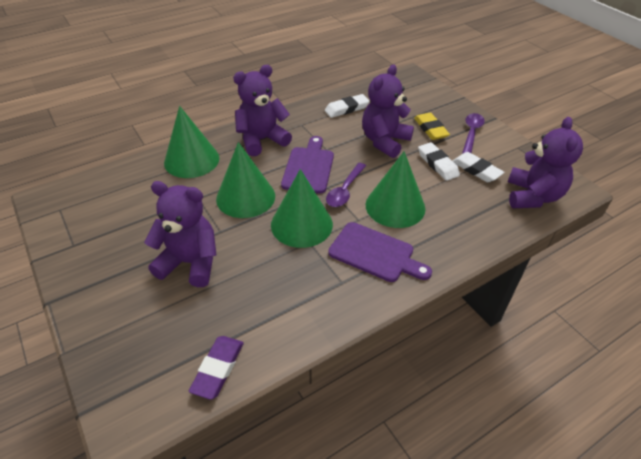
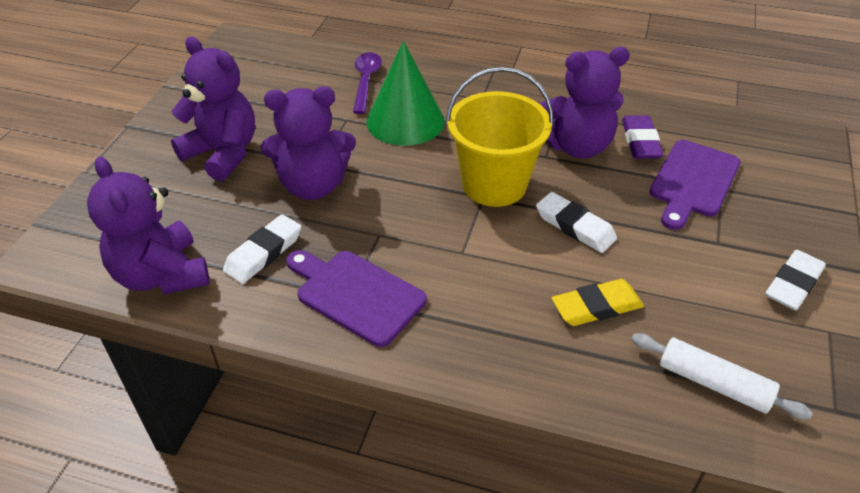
green cone: [164,106,219,178] [216,142,275,218] [271,169,333,248] [366,151,425,228] = 4 -> [366,41,445,146] = 1
purple spoon: [326,163,366,207] [462,113,485,154] = 2 -> [353,52,382,114] = 1
white rolling pin: none = 0 -> [631,333,813,419] = 1
yellow bucket: none = 0 -> [446,67,554,207] = 1

